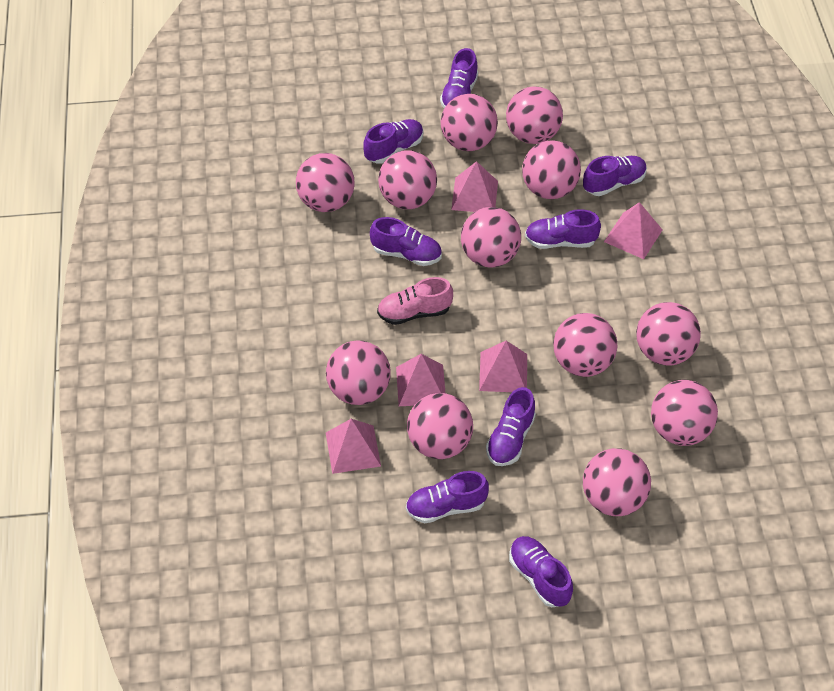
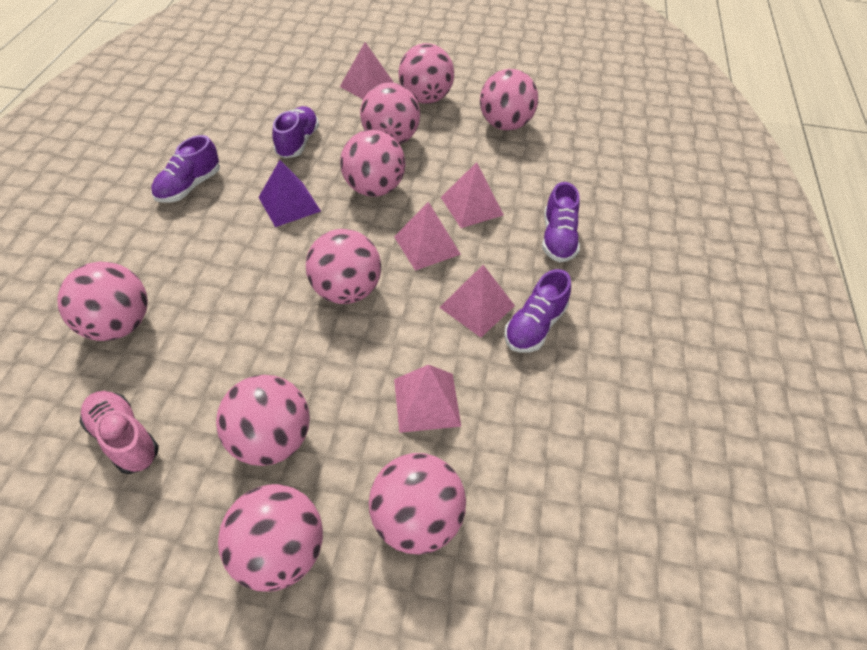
pink ball: [296,153,355,212] [326,340,391,405] [378,150,437,209] [407,393,473,459] [441,94,498,151] [461,207,521,268] [506,87,563,144] [522,140,581,199] [553,313,617,377] [583,448,651,516] [636,302,701,366] [651,380,718,446] = 12 -> [57,262,148,341] [216,375,310,466] [218,484,323,592] [306,229,381,304] [340,130,405,197] [360,82,420,144] [369,453,466,555] [398,43,454,104] [480,69,538,131] = 9
purple pyramid: none = 0 -> [258,160,321,227] = 1
purple shoe: [363,119,423,164] [370,217,442,266] [406,471,489,523] [440,48,478,108] [486,387,536,466] [509,536,573,607] [525,209,601,249] [583,156,647,196] = 8 -> [151,135,220,203] [272,106,319,158] [504,269,571,352] [542,182,580,262] = 4

